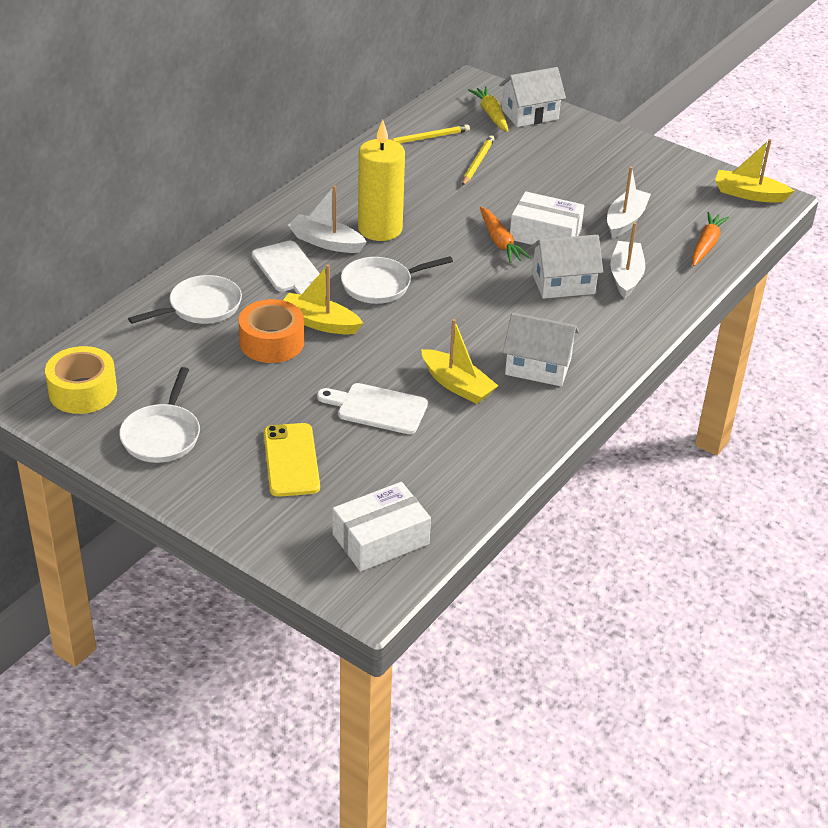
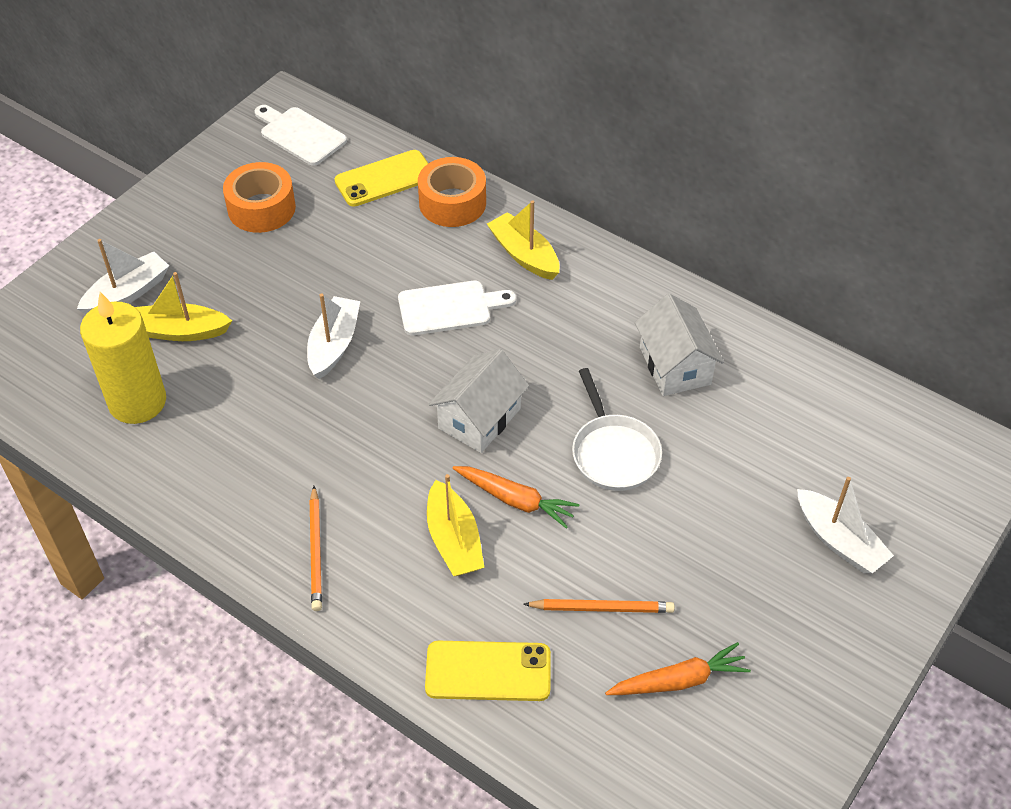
orange pencil: none = 0 -> [309,486,322,611] [523,599,675,613] = 2
orange tape: [239,299,304,363] = 1 -> [223,162,296,233] [418,157,486,227] = 2
white box: [332,482,431,572] [510,191,584,245] = 2 -> none = 0
white house: [499,67,566,127] [503,313,579,386] [530,235,603,299] = 3 -> [429,349,529,453] [635,294,724,396] = 2
white pan: [119,367,200,463] [128,275,242,324] [341,256,453,304] = 3 -> [572,368,662,491] = 1
yellow carrot: [468,87,509,132] = 1 -> none = 0
yellow pencil: [390,125,470,143] [462,135,494,186] = 2 -> none = 0
yellow phone: [264,423,320,497] = 1 -> [334,150,428,207] [425,641,551,701] = 2
yellow tape: [45,346,117,414] = 1 -> none = 0

